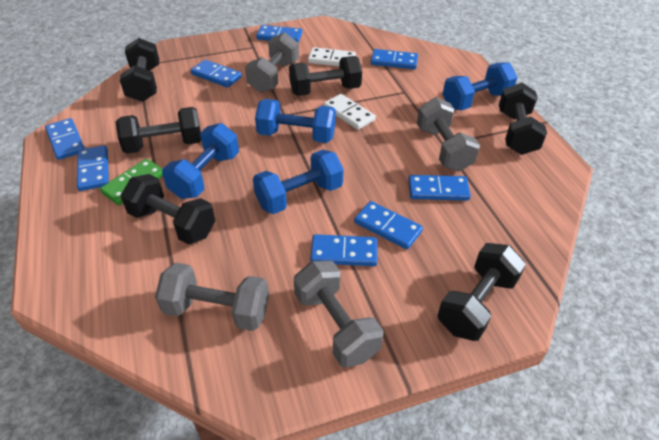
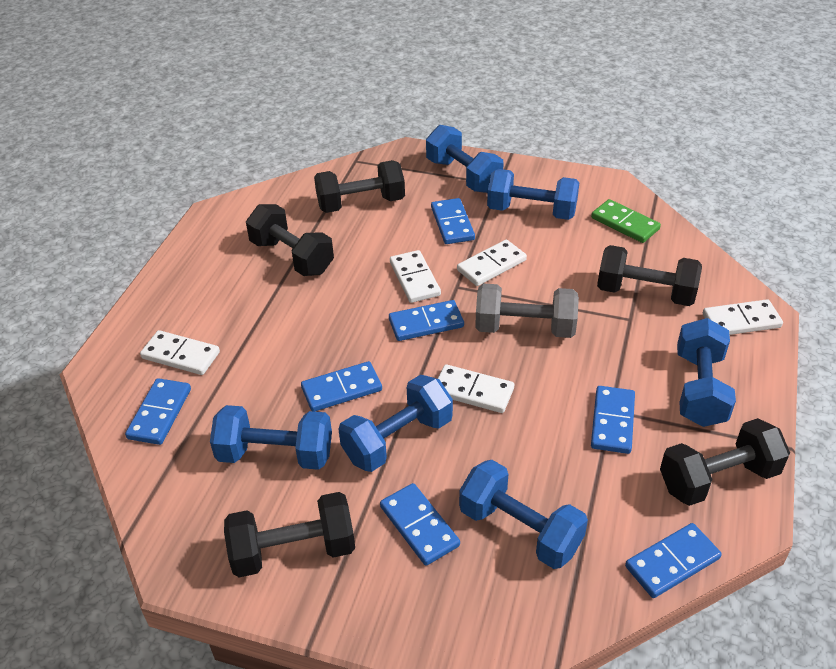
black dumbbell: [116,107,201,154] [120,38,159,102] [121,174,215,245] [289,56,362,96] [438,243,526,341] [499,83,547,155] = 6 -> [224,492,355,577] [246,204,334,276] [314,160,405,213] [597,245,702,306] [660,418,790,506] = 5
blue domino: [45,118,85,160] [77,145,109,191] [191,60,242,88] [256,25,302,43] [310,234,377,266] [354,201,423,249] [371,49,418,69] [408,175,471,201] = 8 -> [125,378,191,445] [301,361,382,412] [380,483,460,566] [389,300,464,341] [431,198,475,244] [591,386,635,454] [625,523,722,598] = 7
blue dumbbell: [162,123,239,199] [253,150,344,214] [255,99,336,143] [442,62,517,110] = 4 -> [210,405,332,470] [338,375,453,472] [426,125,504,193] [459,460,588,569] [487,169,580,220] [677,318,736,427] = 6
grey dumbbell: [155,263,269,331] [245,32,299,93] [294,261,384,368] [417,97,480,171] = 4 -> [475,283,579,338] = 1
white domino: [308,47,356,66] [324,94,376,130] = 2 -> [140,330,220,375] [390,250,441,303] [438,364,514,413] [457,239,527,286] [703,299,783,335] = 5

